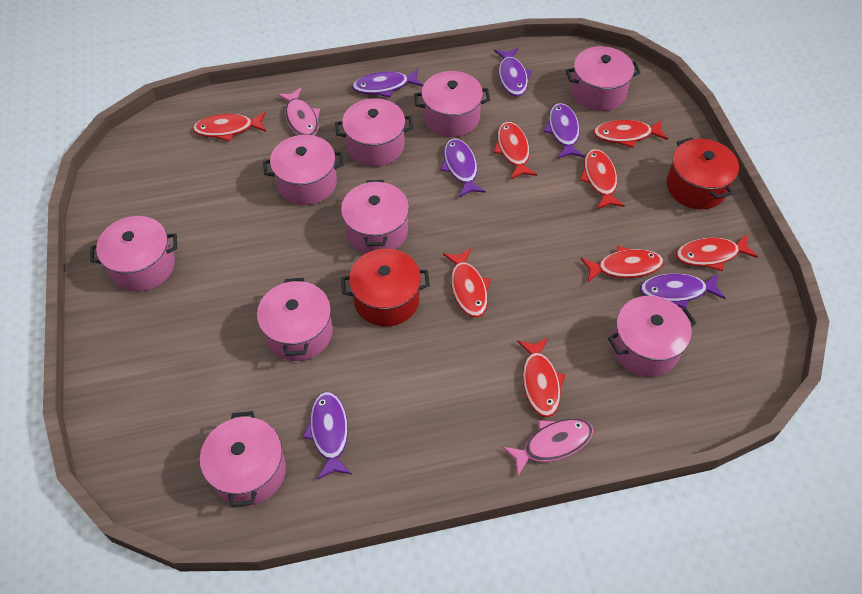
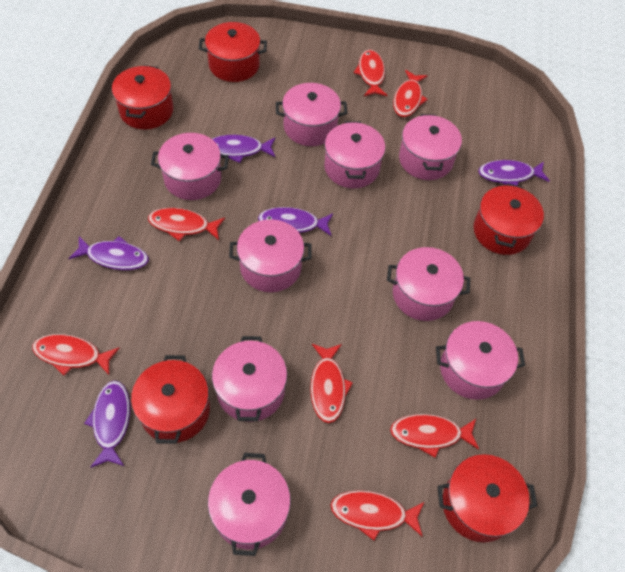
pink fish: [277,87,320,136] [502,419,593,476] = 2 -> none = 0
purple fish: [303,392,352,479] [352,68,423,98] [441,138,486,198] [494,48,532,97] [544,103,584,159] [640,273,725,308] = 6 -> [68,236,149,270] [84,380,130,468] [212,135,276,163] [258,207,333,236] [478,160,550,186] = 5
red fish: [192,112,266,142] [443,248,491,318] [493,122,537,180] [517,338,566,418] [580,149,625,209] [581,246,664,282] [593,120,668,148] [676,234,758,271] = 8 -> [32,334,120,376] [148,208,225,241] [310,344,353,423] [330,490,424,540] [354,49,388,96] [390,414,479,458] [393,70,428,117] = 7
red pot: [341,249,430,327] [667,137,739,209] = 2 -> [112,65,173,130] [131,355,210,443] [199,22,267,82] [437,454,537,543] [474,183,544,255] = 5

